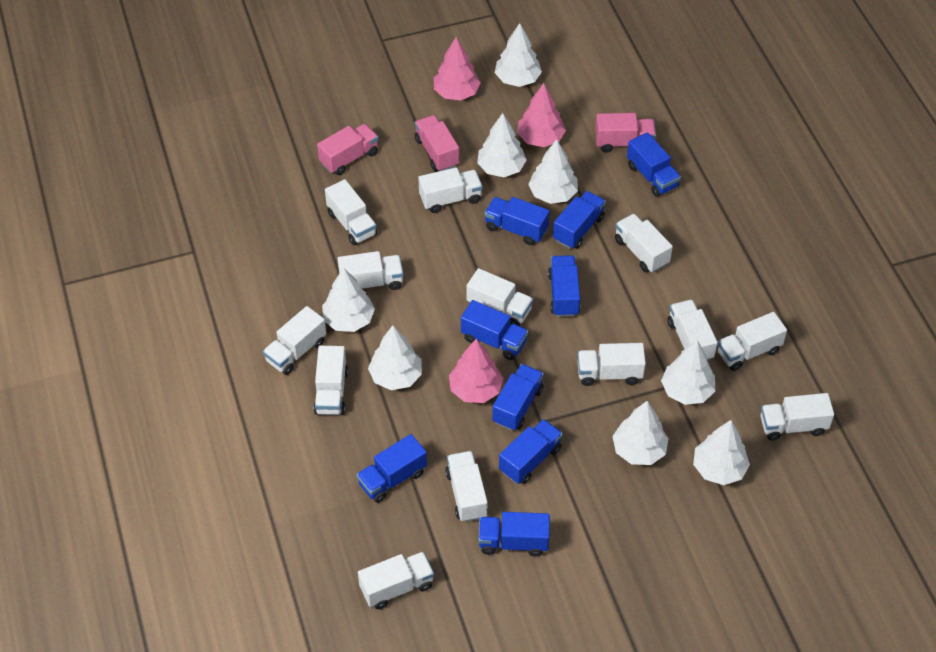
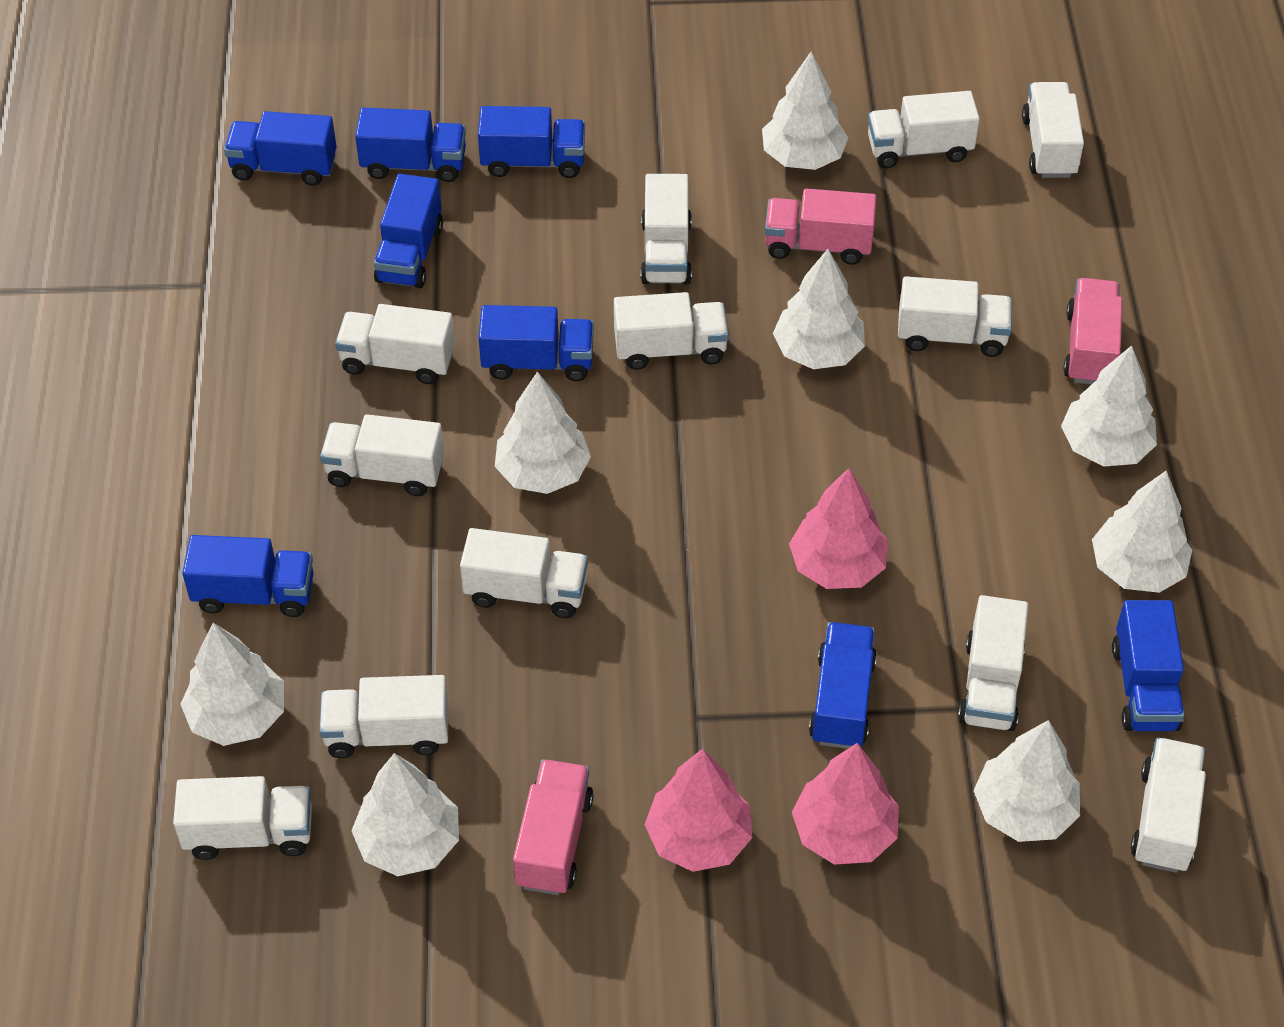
blue truck: [357,434,427,503] [461,300,528,360] [479,512,550,557] [484,197,550,245] [492,364,544,431] [499,419,563,484] [548,255,581,317] [553,191,606,249] [627,132,681,197] = 9 -> [182,535,314,617] [224,111,337,186] [355,108,466,182] [374,174,443,288] [478,106,585,178] [478,305,594,381] [809,622,877,749] [1112,600,1184,731] = 8
white truck: [263,306,326,375] [314,346,348,415] [325,179,377,245] [338,251,404,290] [358,552,434,609] [418,167,483,213] [445,451,488,522] [467,268,533,326] [578,343,646,386] [615,214,673,273] [668,300,718,361] [717,312,787,371] [760,393,834,441] = 13 -> [173,776,312,860] [319,675,449,758] [320,414,444,496] [335,304,455,384] [460,528,588,618] [614,292,729,370] [641,174,692,285] [868,91,980,169] [898,276,1012,357] [958,595,1028,731] [1022,82,1084,178] [1131,737,1206,873] = 12

